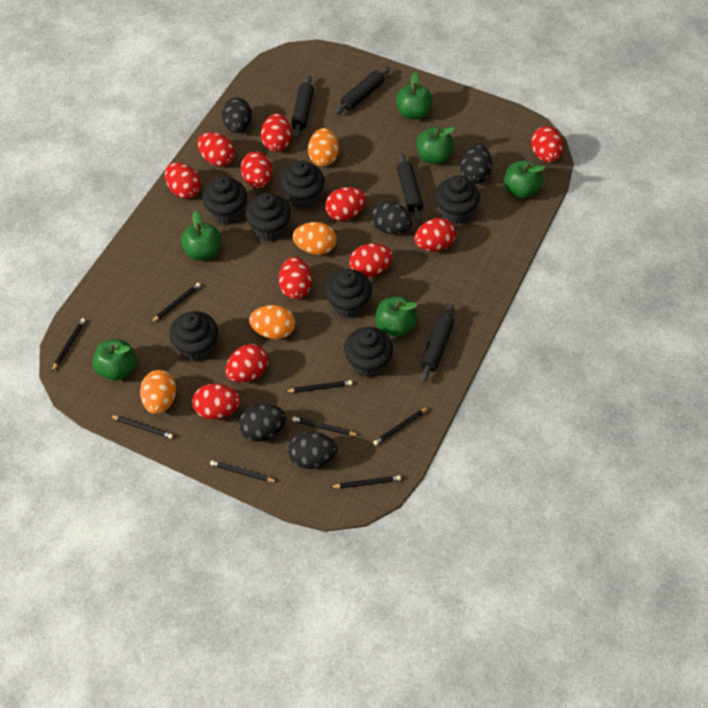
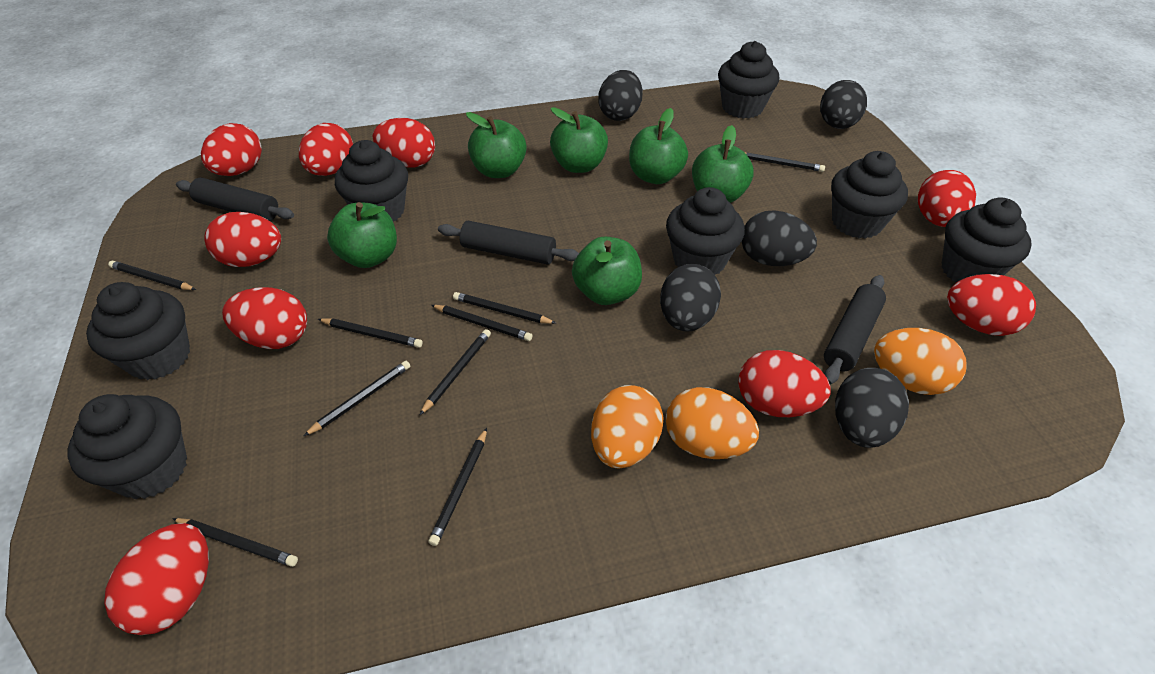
black pencil: [52,318,86,372] [110,415,173,439] [151,283,201,323] [210,460,277,482] [285,380,352,393] [292,416,359,436] [331,475,401,489] [373,407,429,446] = 8 -> [108,261,196,290] [172,518,298,567] [304,361,410,436] [318,318,423,348] [420,329,491,415] [428,428,487,546] [431,305,532,341] [453,292,556,324] [745,152,825,172] = 9
black rolling pin: [291,75,314,138] [334,67,390,115] [397,153,423,222] [420,304,454,383] = 4 -> [176,178,294,221] [438,221,579,265] [824,275,886,385] = 3
orange egg: [140,370,177,414] [249,305,295,339] [293,222,336,255] [308,128,339,167] = 4 -> [591,385,664,468] [666,387,759,459] [874,328,966,395] = 3
red egg: [165,162,201,199] [192,384,240,420] [197,132,235,167] [225,344,268,383] [241,152,272,188] [261,113,292,152] [279,257,312,299] [325,187,366,221] [349,243,393,277] [414,218,456,252] [531,126,563,162] = 11 -> [104,523,209,635] [201,123,262,176] [204,212,281,267] [222,287,307,349] [299,123,353,176] [373,118,435,167] [738,350,831,417] [918,170,976,227] [947,274,1036,336] = 9

